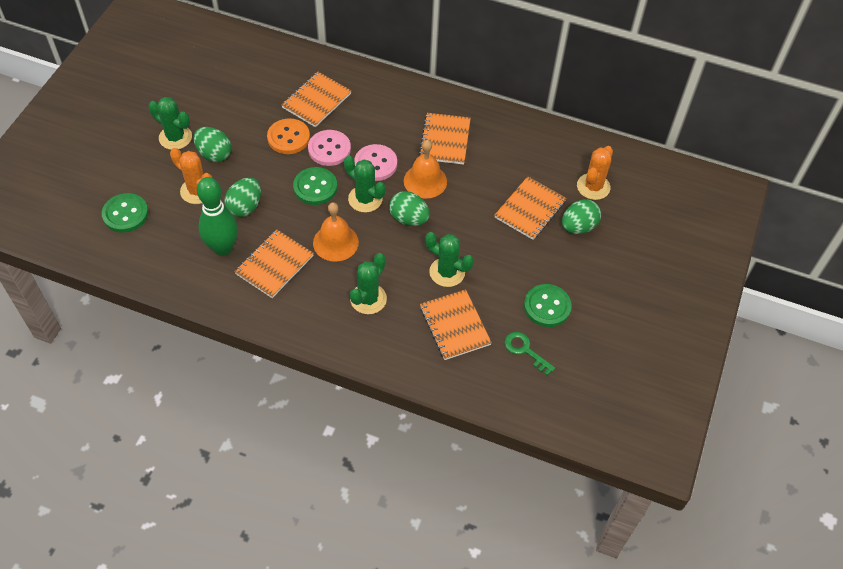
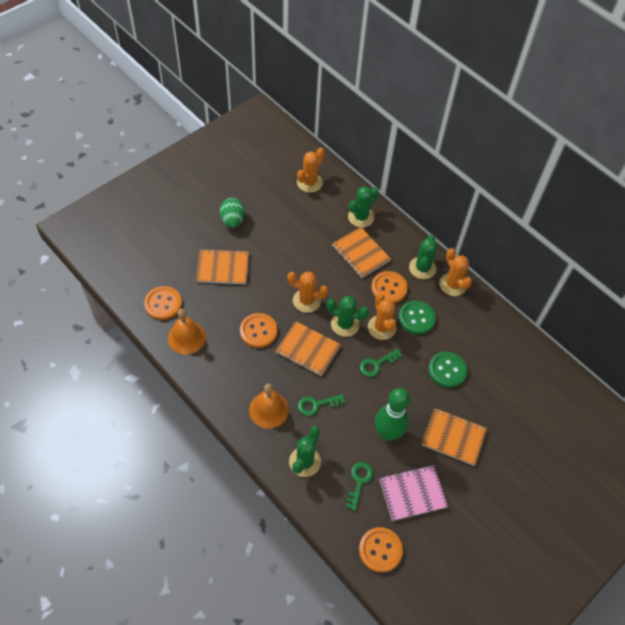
green button: [102,193,149,233] [293,167,337,205] [524,284,572,327] = 3 -> [399,301,436,334] [428,351,467,388] = 2
green egg: [194,127,232,162] [224,178,261,217] [389,191,430,226] [562,199,601,234] = 4 -> [220,198,245,228] = 1
green key: [504,332,555,375] = 1 -> [298,394,345,416] [346,462,373,511] [360,349,402,377] = 3
orange button: [267,118,310,154] = 1 -> [144,286,182,320] [240,313,277,348] [359,527,403,573] [371,271,408,303] = 4
orange cactus: [170,148,212,204] [577,146,613,200] = 2 -> [287,272,328,313] [297,147,325,193] [368,294,397,340] [439,248,472,296] = 4
orange notebook: [234,230,314,298] [282,72,351,127] [419,113,471,165] [420,289,492,360] [494,176,566,240] = 5 -> [196,249,249,284] [276,321,341,376] [332,227,391,278] [421,408,487,466] = 4
pink button: [308,130,351,166] [354,144,397,181] = 2 -> none = 0
pink notebook: none = 0 -> [379,465,448,521] = 1

